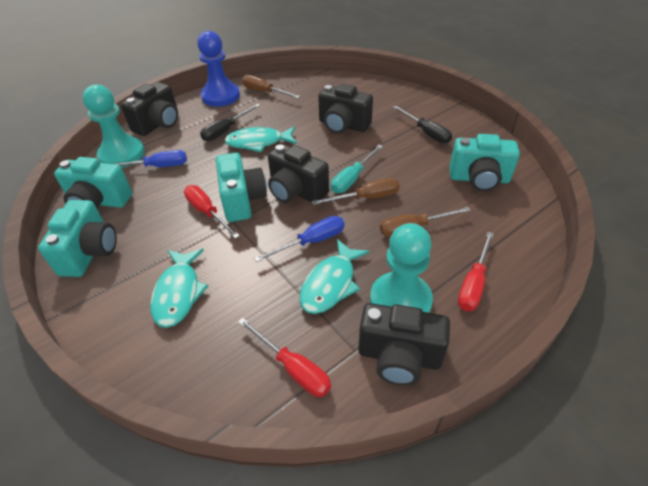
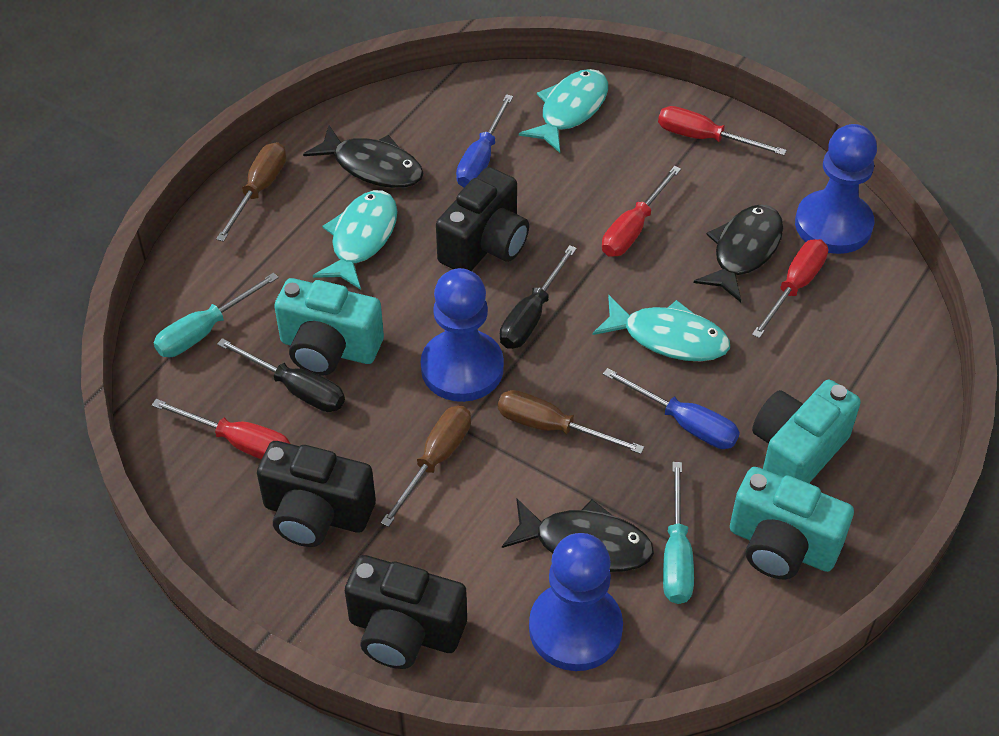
black camera: [121,82,178,136] [268,144,329,203] [318,83,373,134] [358,303,450,385] = 4 -> [257,441,376,547] [345,555,467,669] [436,167,529,271] = 3
black fish: none = 0 -> [303,125,424,188] [502,499,654,572] [694,204,783,302] = 3
blue pawn: [197,31,240,107] = 1 -> [421,268,504,402] [529,533,623,671] [795,124,877,254] = 3
red screwdriver: [184,185,240,239] [238,318,331,397] [458,232,494,311] = 3 -> [152,399,290,460] [602,166,681,257] [658,106,787,156] [752,239,828,338] = 4
turquoise camera: [38,200,117,277] [54,157,132,208] [216,153,267,222] [449,134,520,191] = 4 -> [274,278,384,375] [730,467,854,579] [752,380,861,483] = 3
turquoise pawn: [82,84,145,168] [370,223,433,313] = 2 -> none = 0
turquoise screwdriver: [331,145,383,193] = 1 -> [154,272,279,357] [663,462,694,604] = 2

